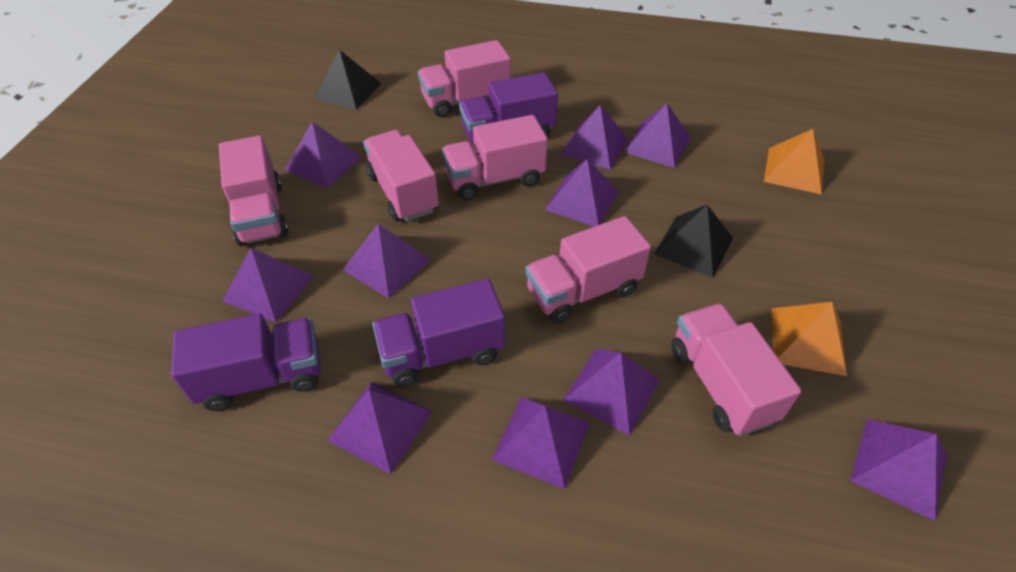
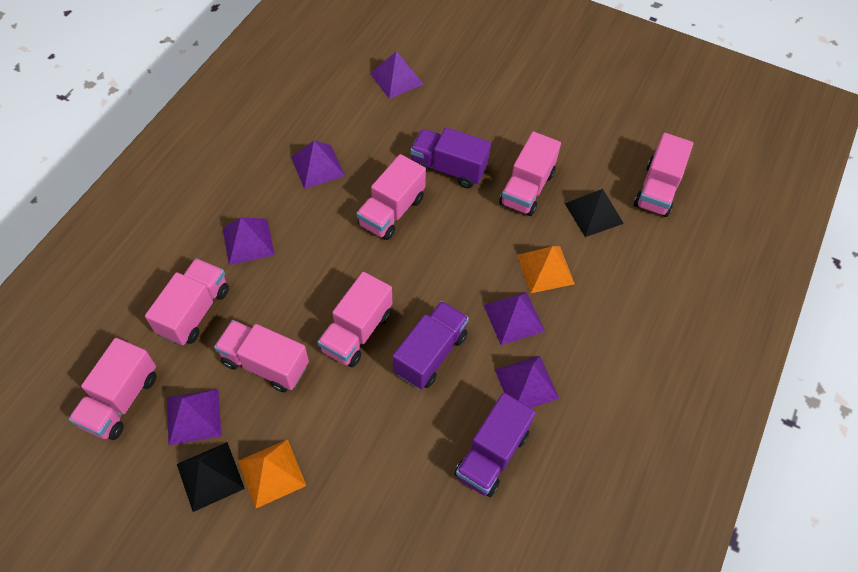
pink truck: [219,135,289,246] [363,130,439,222] [418,40,511,117] [442,115,548,200] [525,216,651,323] [671,303,801,436] = 6 -> [69,338,157,440] [145,258,229,345] [214,320,309,392] [318,272,392,367] [356,154,426,240] [499,131,561,216] [634,133,694,217] = 7
purple pyramid: [223,248,314,322] [285,122,362,188] [327,382,433,474] [343,224,431,299] [492,397,590,489] [545,159,619,227] [561,105,629,170] [563,349,660,436] [624,103,691,168] [850,419,947,521] = 10 -> [167,389,222,445] [223,217,275,265] [291,141,345,189] [370,51,424,99] [484,292,545,345] [495,356,559,408] = 6

